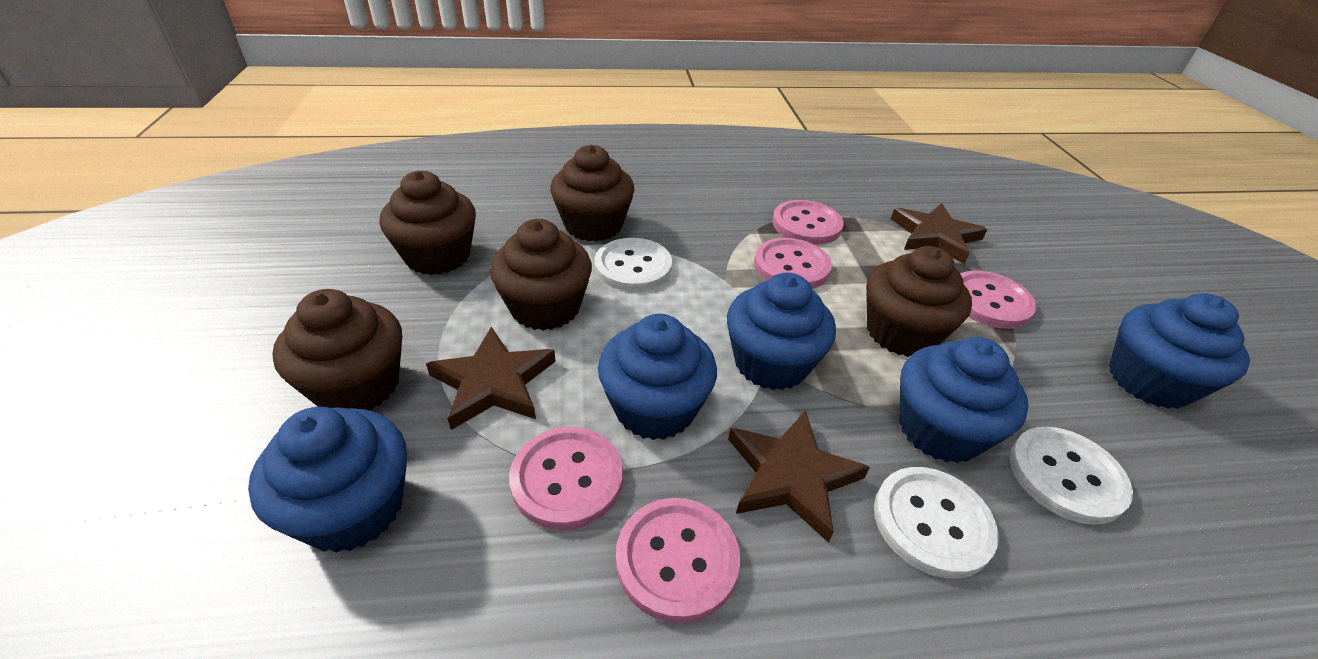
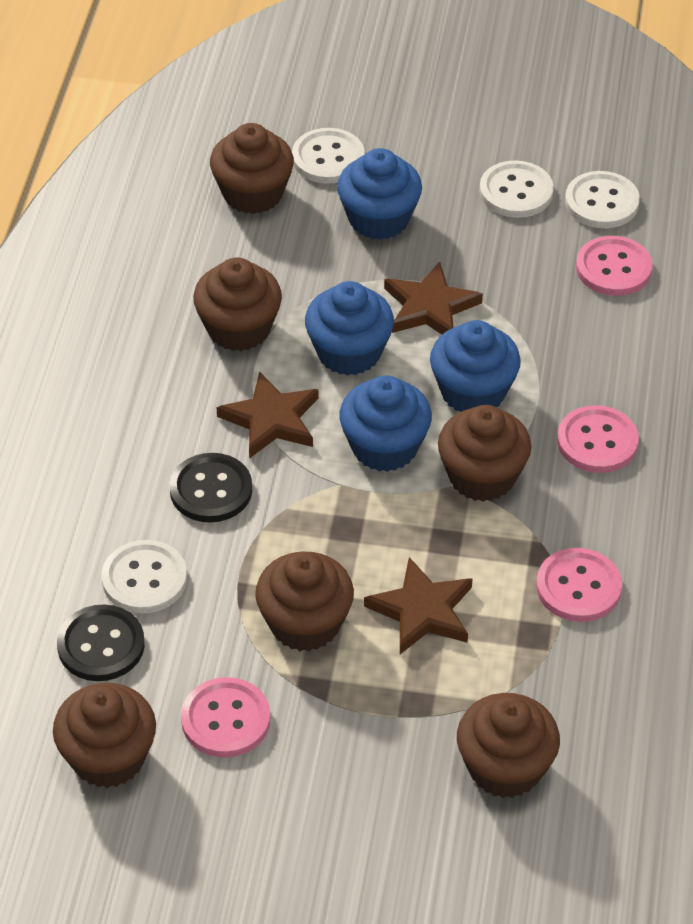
black button: none = 0 -> [57,604,145,681] [170,453,252,523] = 2
blue cupcake: [248,407,407,553] [598,314,717,440] [727,272,836,390] [899,337,1029,463] [1109,293,1250,409] = 5 -> [305,281,394,376] [337,148,422,240] [340,375,432,472] [430,320,521,412] = 4
brown cupcake: [272,289,402,411] [380,171,476,275] [490,219,592,331] [550,145,634,242] [866,246,972,357] = 5 -> [53,683,156,788] [193,258,282,351] [210,123,294,214] [255,551,354,651] [438,405,531,502] [457,693,560,798] = 6
pink button: [509,427,623,530] [616,498,740,623] [754,238,832,289] [772,200,843,245] [960,271,1037,329] = 5 -> [181,677,270,757] [536,548,622,622] [557,405,639,473] [576,236,653,296] = 4
white button: [595,238,672,291] [874,467,999,579] [1010,427,1133,525] = 3 -> [102,540,187,614] [292,128,365,184] [479,161,554,218] [565,171,640,228] = 4

